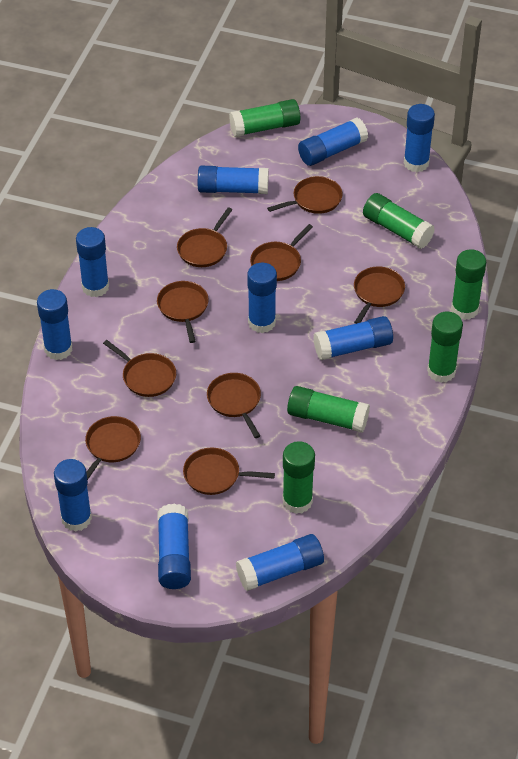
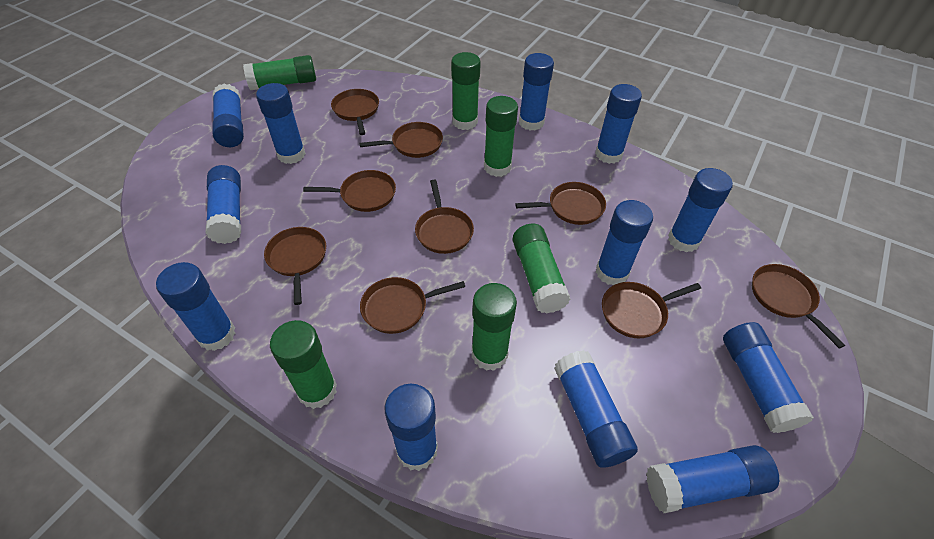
blue glue stick: [37,289,72,360] [54,459,92,532] [76,227,109,297] [157,503,191,589] [198,166,269,194] [236,534,324,591] [247,263,277,333] [298,117,368,166] [313,316,393,360] [404,104,435,172] = 10 -> [156,262,236,351] [206,165,241,244] [212,84,244,147] [256,83,306,164] [384,384,438,471] [519,53,554,131] [554,350,638,468] [595,84,642,164] [596,200,653,285] [646,445,779,513] [668,168,733,252] [723,322,814,433] = 12

